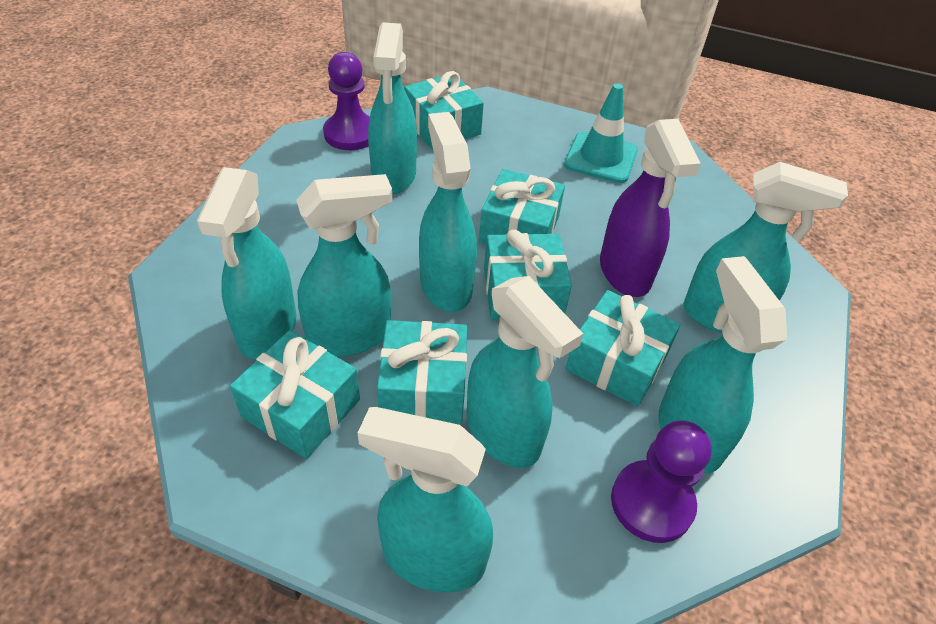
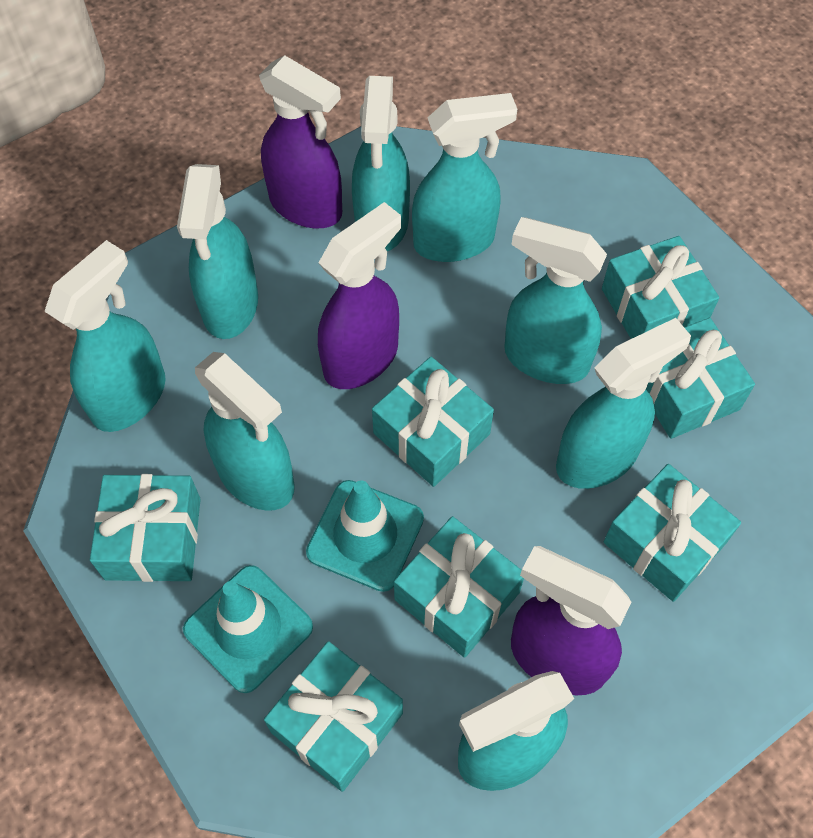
purple pawn: [323,52,370,150] [611,420,712,543] = 2 -> none = 0
purple spray bottle: [600,119,701,297] = 1 -> [259,55,342,228] [318,202,401,389] [511,546,632,695] = 3
turquoise gift: [230,330,360,459] [377,320,467,424] [404,71,484,149] [479,169,565,244] [484,229,572,319] [566,290,681,407] = 6 -> [90,474,201,582] [264,641,403,792] [372,357,494,487] [394,516,524,658] [602,236,719,339] [604,464,741,602] [646,318,755,439] = 7
turquoise traffic cone: [564,83,638,183] = 1 -> [183,565,313,693] [306,480,424,592] = 2

